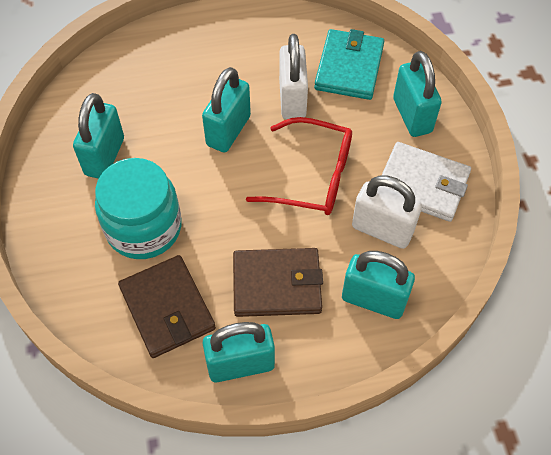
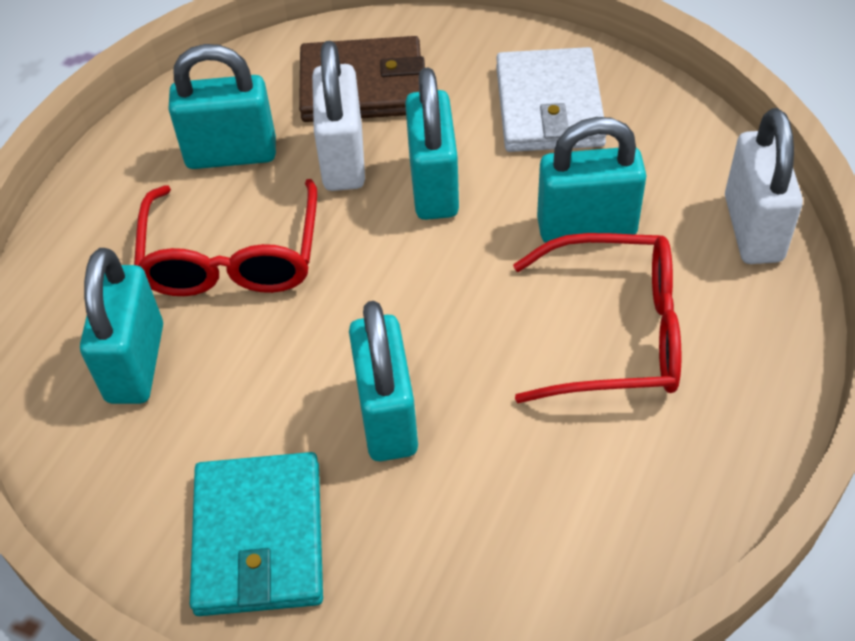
brown wallet: [118,255,216,358] [233,248,323,317] = 2 -> [299,36,425,122] = 1
red glasses: [246,117,352,215] = 1 -> [134,179,317,296] [513,233,682,403] = 2
turquoise jar: [95,158,182,259] = 1 -> none = 0

